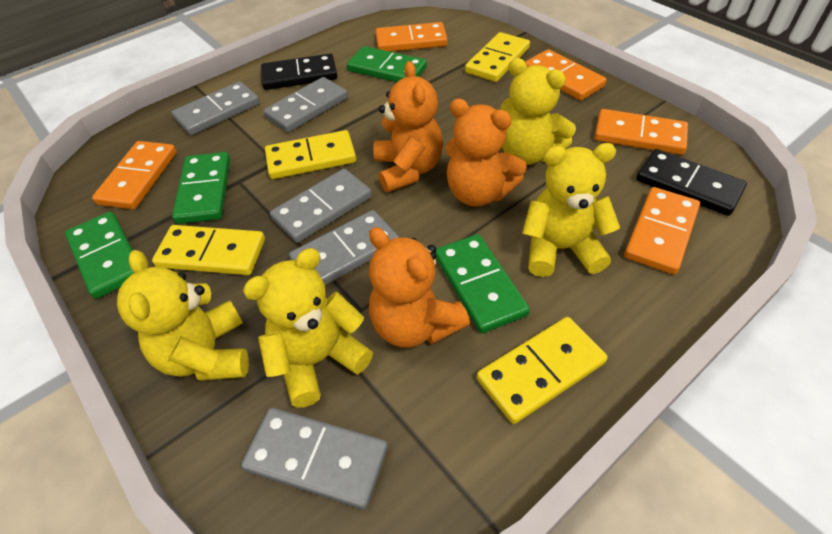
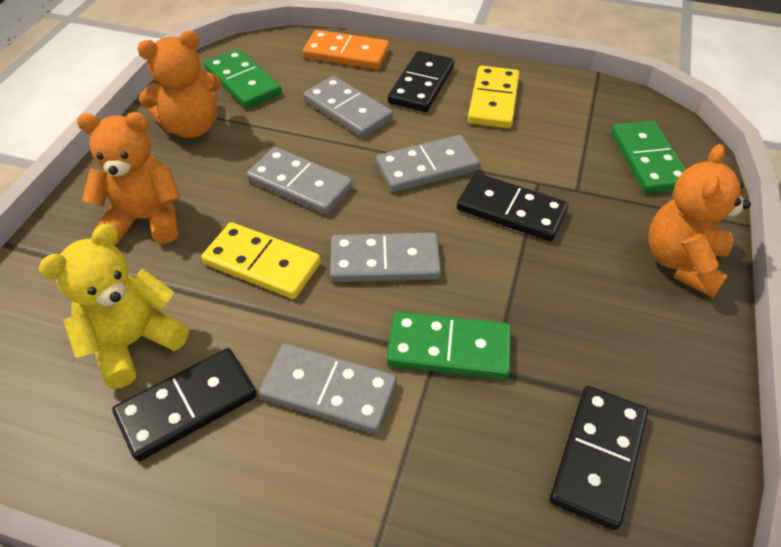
black domino: [261,54,337,90] [636,149,747,216] = 2 -> [112,348,257,461] [388,51,454,112] [457,173,568,242] [549,386,648,530] = 4
green domino: [65,212,134,299] [172,152,230,224] [347,46,427,82] [435,234,530,333] = 4 -> [204,49,282,109] [387,312,511,379] [611,121,686,193] = 3
orange domino: [92,141,177,209] [376,22,448,52] [525,49,606,101] [594,109,688,155] [624,187,700,275] = 5 -> [303,30,389,69] = 1
yellow domino: [152,225,265,275] [265,130,356,179] [465,32,530,82] [477,317,608,424] = 4 -> [201,222,321,299] [468,66,520,128] = 2
yellow teddy bear: [117,250,249,381] [243,248,373,408] [501,58,576,165] [522,143,620,277] = 4 -> [38,224,189,389] = 1

